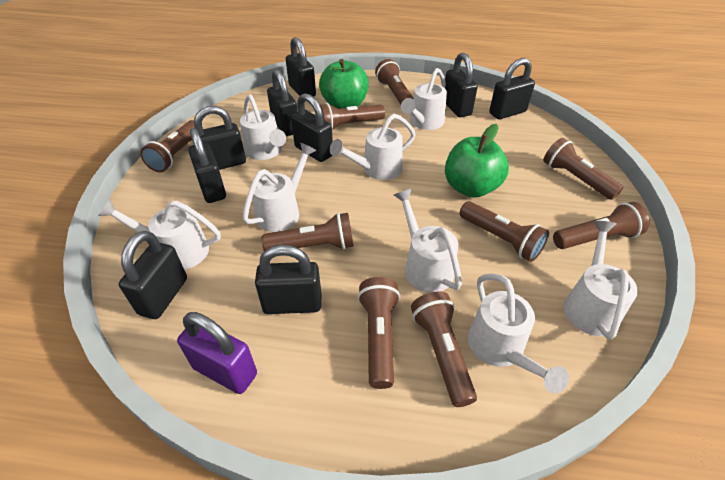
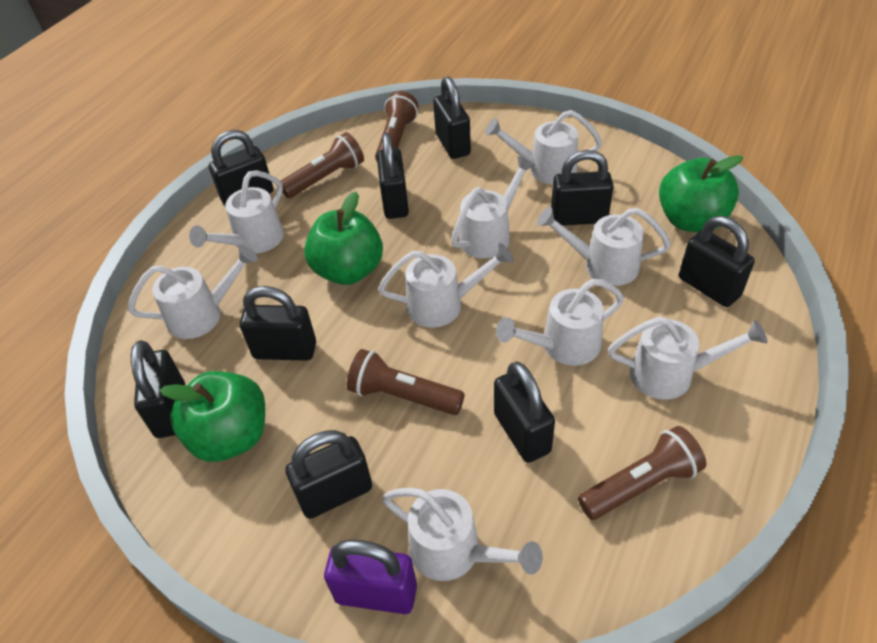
brown flashlight: [140,120,195,172] [262,213,354,251] [320,103,385,130] [358,277,400,389] [375,59,413,104] [411,292,477,407] [459,201,549,262] [543,138,623,200] [553,202,649,249] = 9 -> [280,132,364,198] [347,349,465,415] [375,91,418,161] [578,426,706,520] = 4
green apple: [319,59,369,109] [445,124,509,198] = 2 -> [160,371,265,462] [304,192,383,285] [659,155,743,232] = 3
white watering can: [98,199,221,269] [240,94,286,160] [242,143,316,232] [330,114,416,180] [394,189,462,293] [401,68,447,130] [468,273,569,394] [563,221,638,340] = 8 -> [128,245,258,339] [189,170,284,254] [378,243,513,328] [382,488,543,581] [451,156,536,259] [485,110,602,184] [496,279,624,366] [537,207,671,286] [608,317,767,400] = 9

